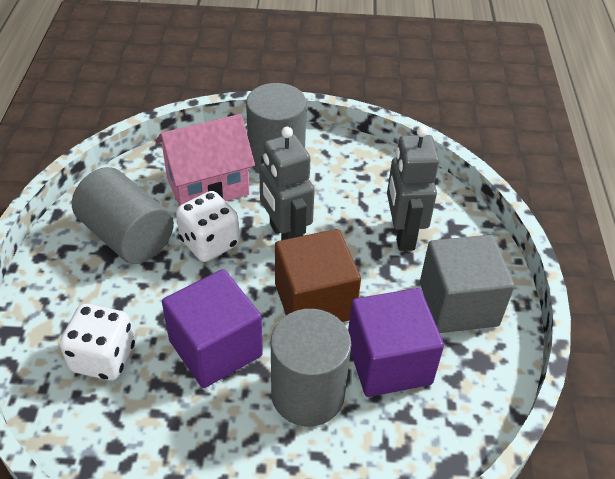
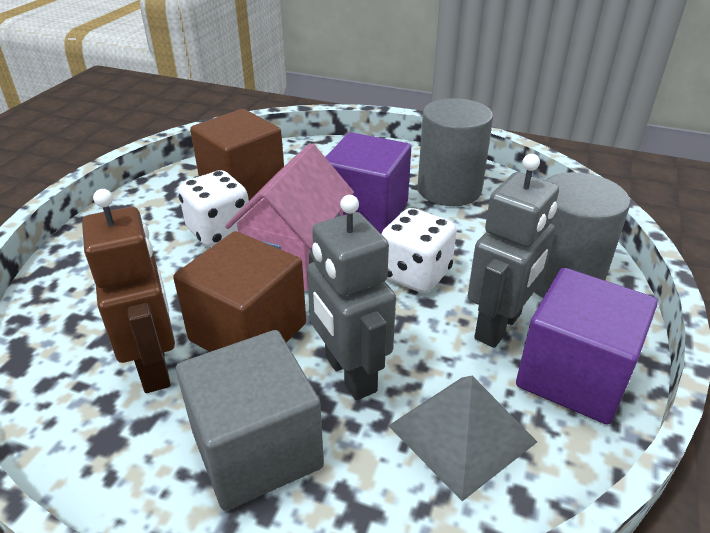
brown cube: [275,229,361,322] = 1 -> [173,231,306,352] [190,109,284,201] = 2
brown robot: none = 0 -> [82,189,175,393] = 1
grey cylinder: [72,167,174,264] [246,83,307,173] [271,309,351,427] = 3 -> [417,98,493,206] [534,172,630,298] = 2
grey pyramid: none = 0 -> [388,376,537,501] = 1

